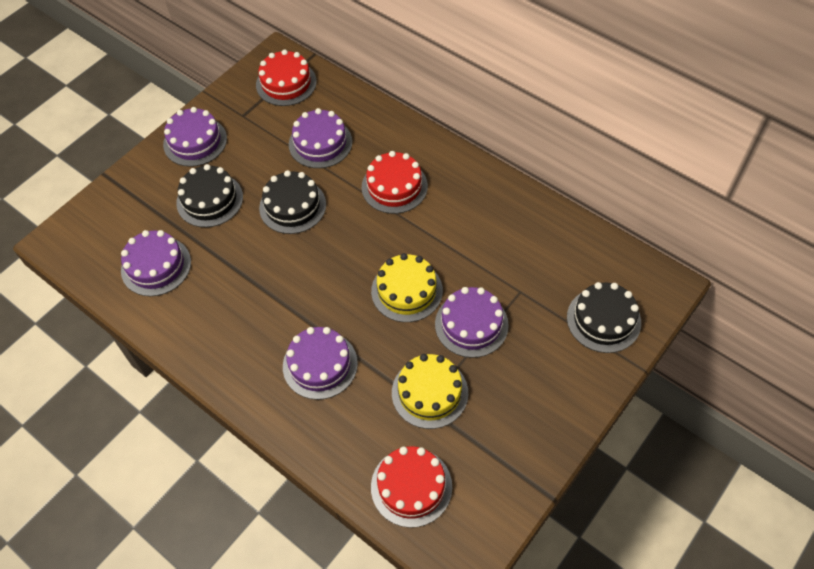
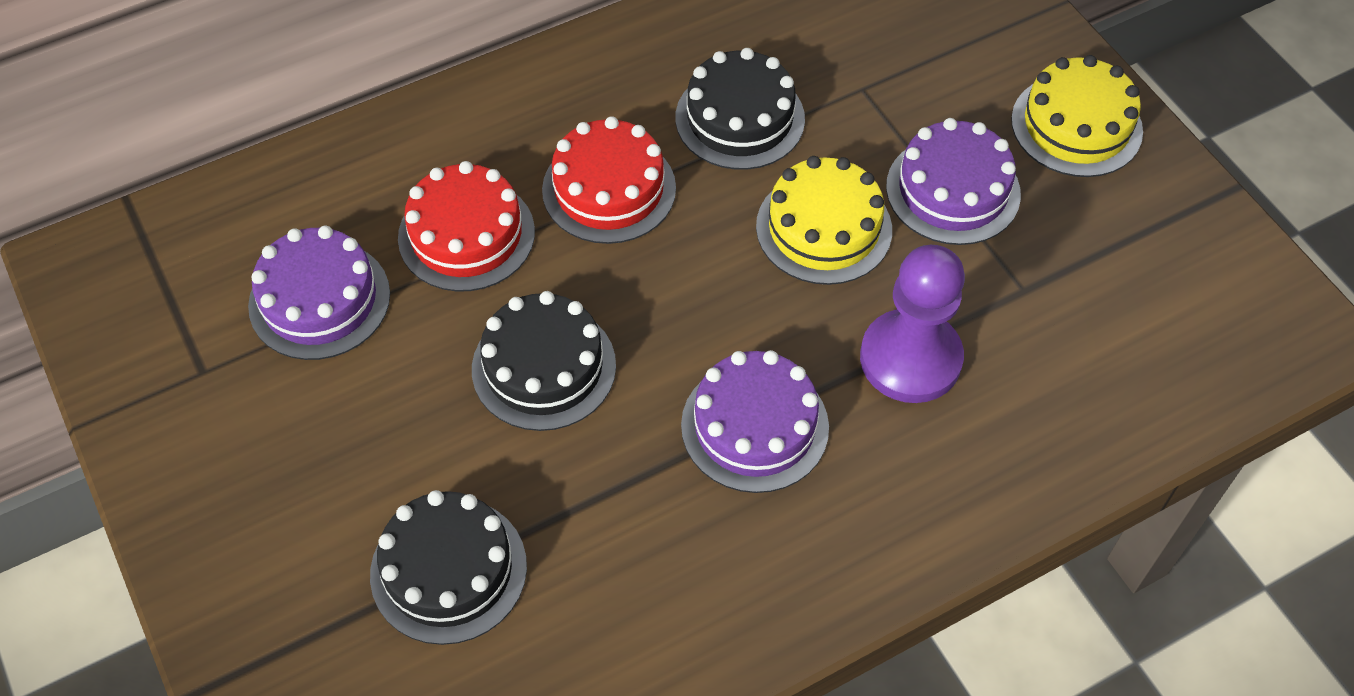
purple cake: [121,230,191,296] [163,107,227,167] [283,327,358,400] [289,108,352,168] [435,287,509,358] = 5 -> [248,226,390,360] [681,350,829,493] [886,118,1021,245] = 3
purple pawn: none = 0 -> [860,245,965,403] = 1
red cake: [256,49,317,106] [362,151,428,214] [371,446,452,528] = 3 -> [398,161,535,292] [542,116,676,244] = 2

